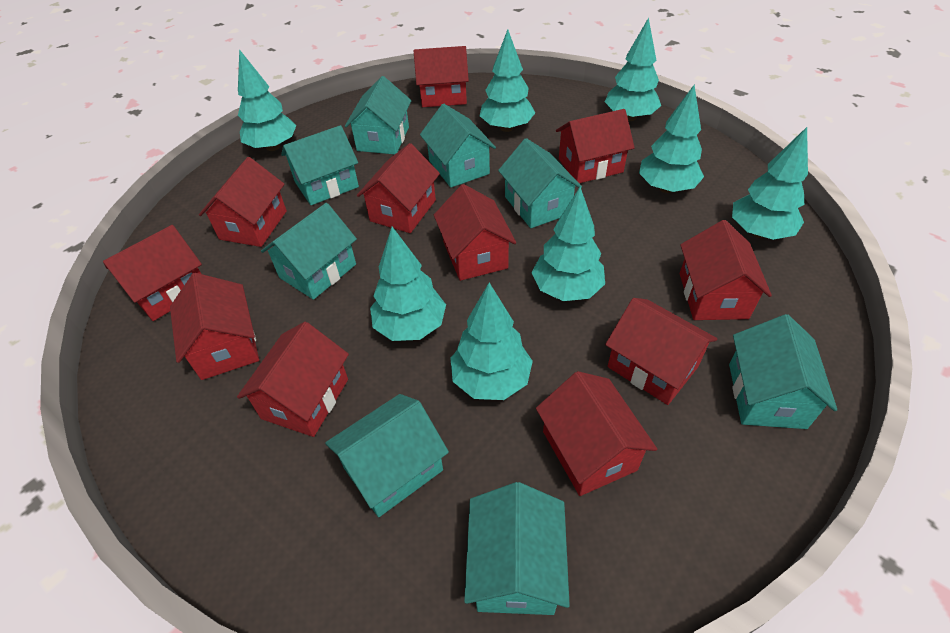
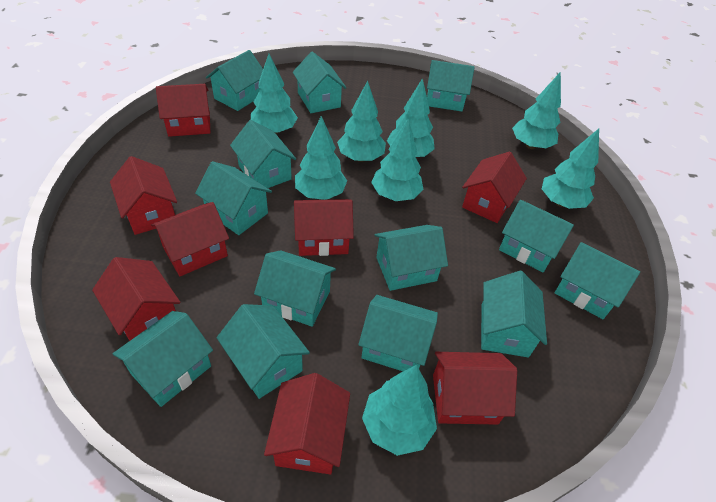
red house: [103,225,202,321] [170,273,259,380] [199,157,287,247] [237,322,349,437] [357,143,440,233] [413,46,469,107] [434,184,516,281] [536,371,657,496] [556,109,635,183] [605,298,717,405] [680,220,772,320] = 11 -> [92,257,181,341] [110,156,177,235] [151,202,229,276] [156,84,211,137] [264,373,350,475] [294,199,354,256] [433,352,517,425] [462,151,527,223] = 8
turquoise house: [261,203,357,300] [281,125,359,205] [325,394,449,517] [345,76,412,154] [420,104,496,187] [464,482,570,615] [498,138,582,228] [729,314,837,429] = 8 -> [113,311,213,407] [195,161,272,235] [206,50,263,111] [217,304,310,399] [230,120,296,188] [254,250,336,327] [293,52,346,113] [358,295,438,371] [375,225,448,291] [427,60,475,111] [481,271,547,358] [499,200,574,272] [555,242,640,319] = 13

